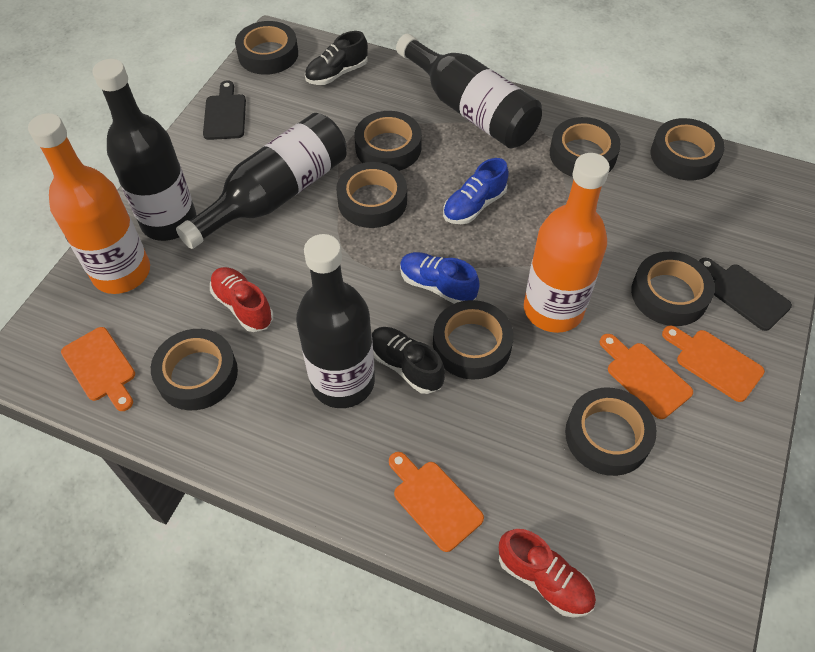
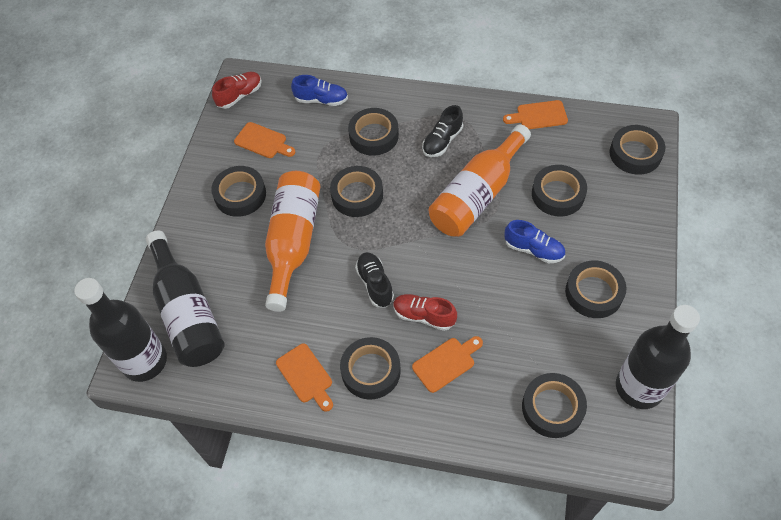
black bottle: [93,59,196,241] [176,113,347,249] [296,234,375,408] [396,34,542,148] = 4 -> [74,278,167,382] [146,231,225,367] [616,305,700,409] = 3
black cutting board: [203,80,246,140] [699,258,792,331] = 2 -> none = 0
black tape: [151,329,238,410] [235,21,298,75] [336,162,407,228] [355,111,422,171] [433,300,514,380] [550,117,621,177] [565,388,657,476] [631,252,715,326] [651,118,725,180] = 9 -> [211,166,266,217] [330,166,383,217] [340,337,401,399] [348,108,399,156] [522,373,587,438] [532,165,587,217] [565,261,626,318] [609,125,665,175] = 8

